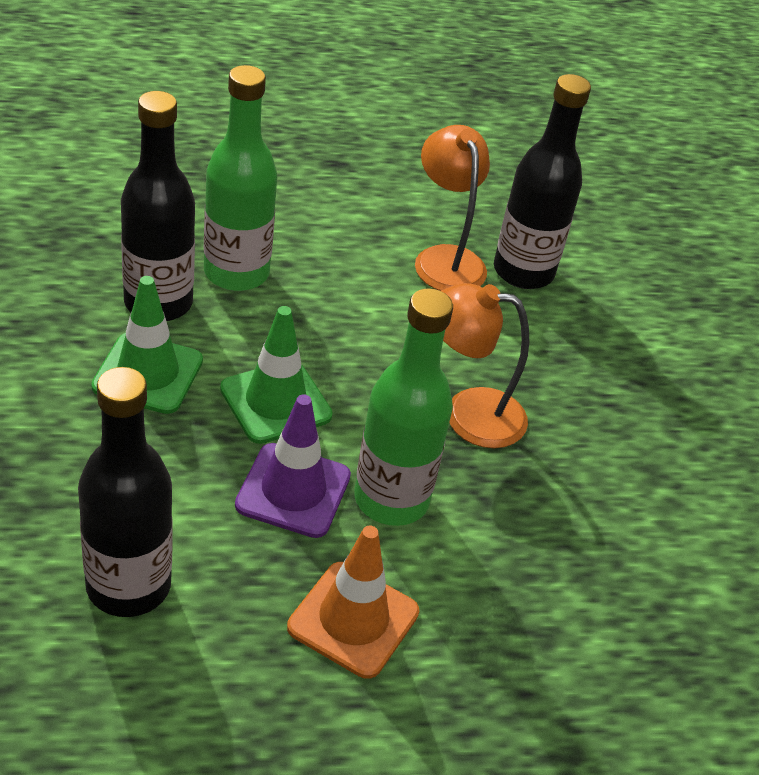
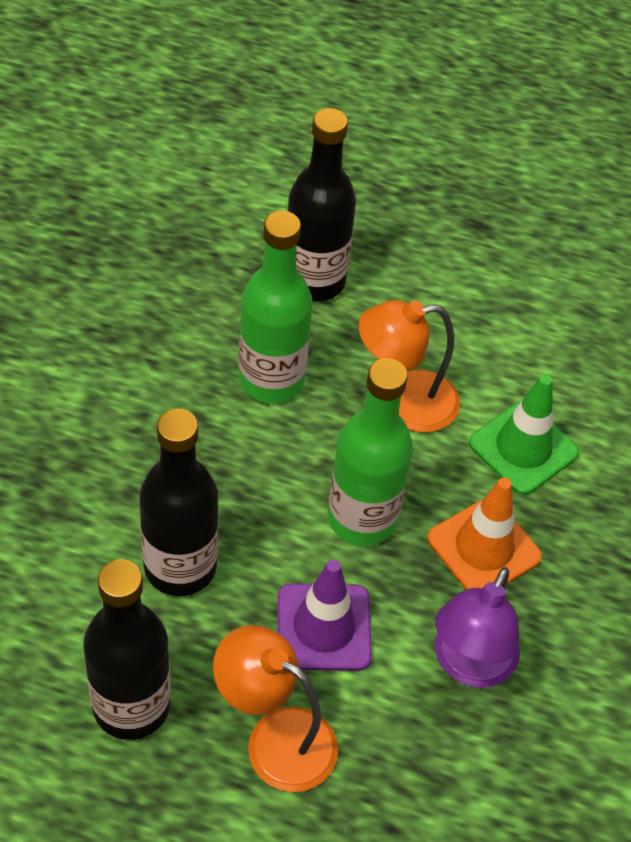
green traffic cone: [91,276,203,414] [220,306,333,444] = 2 -> [469,374,579,495] = 1
purple lamp: none = 0 -> [435,567,520,688] = 1

